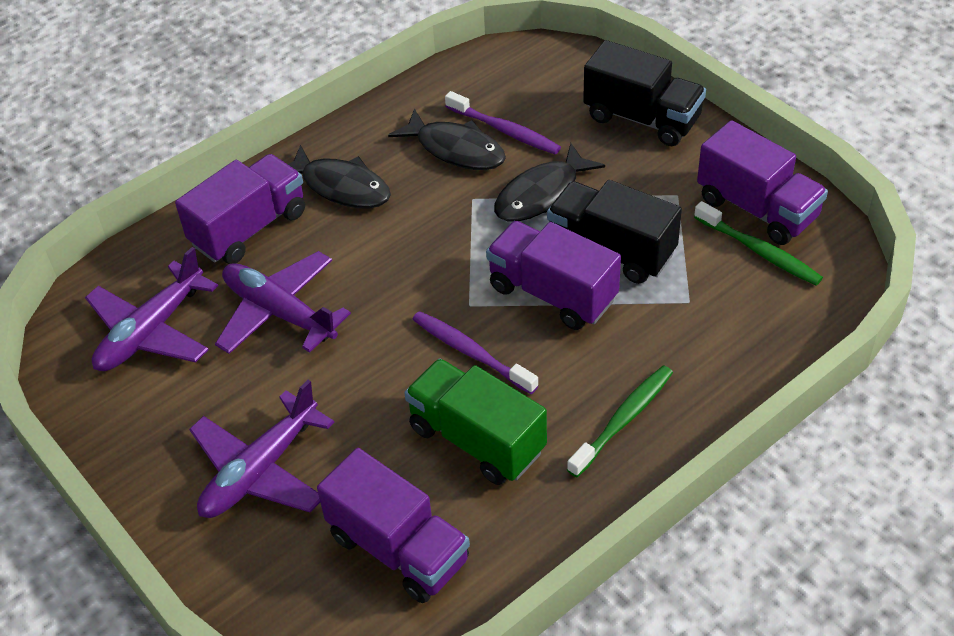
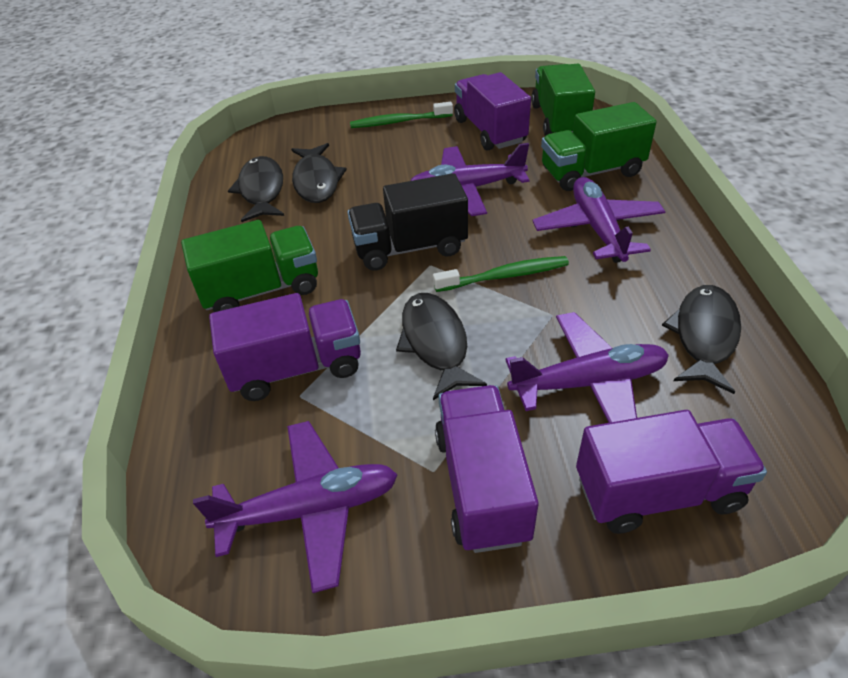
black fish: [288,145,391,208] [388,109,506,170] [494,143,605,221] = 3 -> [228,156,284,222] [291,143,347,203] [396,293,487,400] [662,285,741,394] = 4
black truck: [547,180,682,284] [583,40,706,146] = 2 -> [347,173,468,271] = 1
green truck: [404,358,547,485] = 1 -> [181,220,318,312] [531,64,595,136] [541,102,656,191] = 3
purple plane: [85,247,218,371] [189,380,334,518] [215,251,351,354] = 3 -> [193,421,398,593] [410,143,530,216] [505,312,669,423] [533,177,666,263] = 4
purple toothbrush: [412,311,539,394] [445,91,561,155] = 2 -> none = 0

